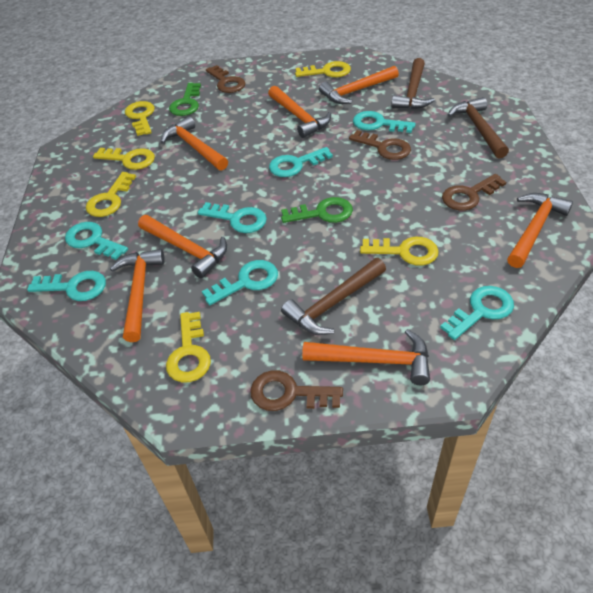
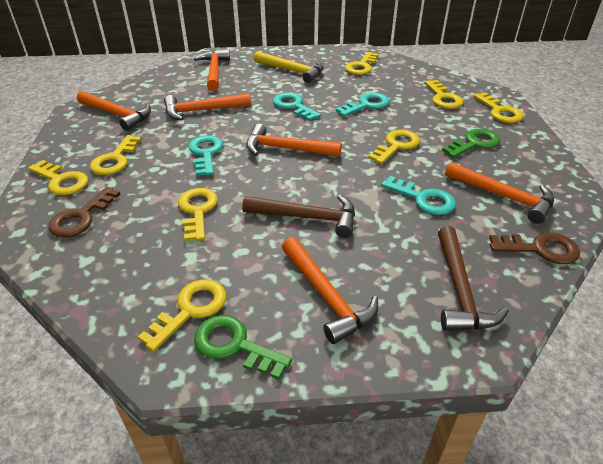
brown hammer: [281,258,386,335] [391,58,435,109] [448,97,509,158] = 3 -> [242,195,355,238] [438,226,509,331] = 2
brown key: [206,65,246,93] [250,370,343,411] [349,130,411,160] [442,174,506,211] = 4 -> [48,187,120,237] [489,232,580,264] = 2
orange hammer: [110,249,165,342] [138,215,227,278] [161,116,228,171] [268,86,331,138] [302,329,430,385] [319,66,399,104] [507,193,573,268] = 7 -> [77,91,151,131] [164,93,251,120] [194,49,230,91] [246,124,342,157] [282,237,378,344] [445,162,554,224] = 6
turquoise key: [27,271,106,301] [65,222,128,260] [198,202,267,233] [202,260,278,305] [269,147,333,177] [353,111,416,133] [440,286,514,340] = 7 -> [188,135,223,176] [273,92,321,121] [336,93,389,117] [381,176,456,215] = 4
yellow hammer: none = 0 -> [254,51,324,83] = 1
yellow key: [86,172,136,217] [93,148,155,170] [125,101,155,136] [166,312,211,383] [295,61,351,77] [360,237,439,266] = 6 -> [28,160,88,195] [90,135,142,175] [138,279,226,352] [178,188,218,241] [345,52,379,75] [368,130,420,164] [425,80,463,109] [473,92,523,123] = 8

